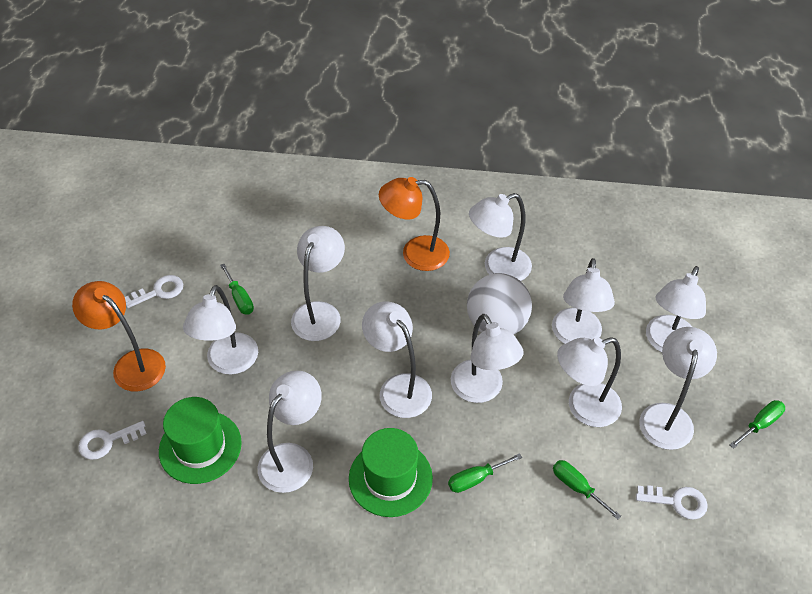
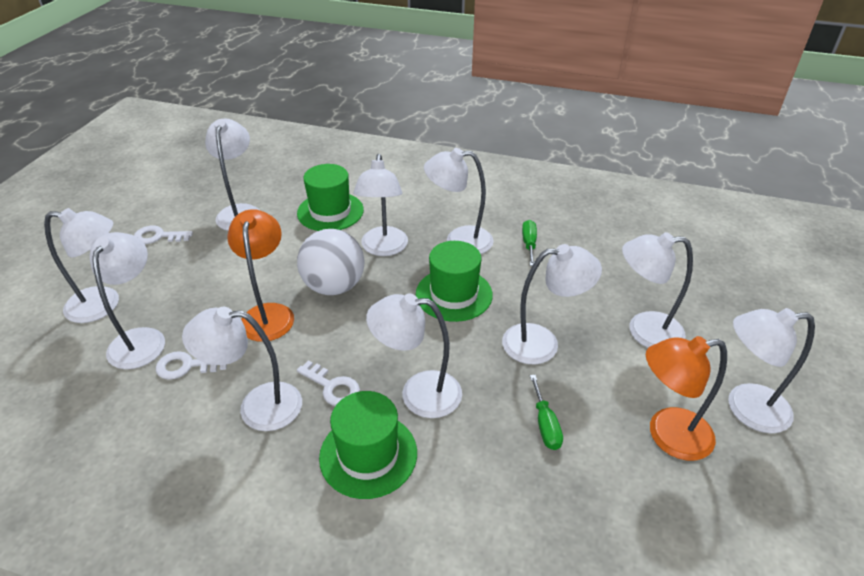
green hat: [159,397,242,484] [349,428,433,517] = 2 -> [297,164,364,231] [319,391,417,499] [416,241,493,322] = 3
green screwdriver: [220,264,254,315] [448,453,522,493] [553,460,621,520] [730,400,785,449] = 4 -> [522,220,537,266] [530,375,563,450] = 2

